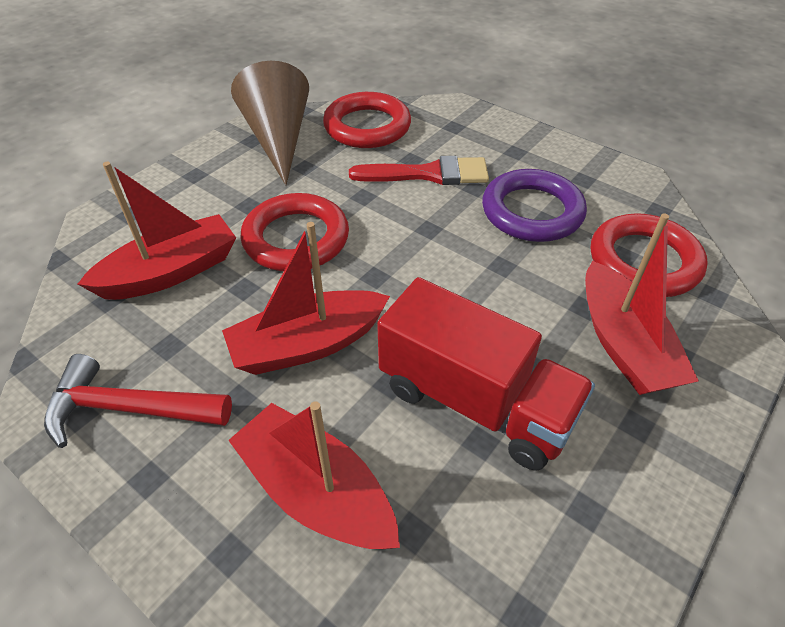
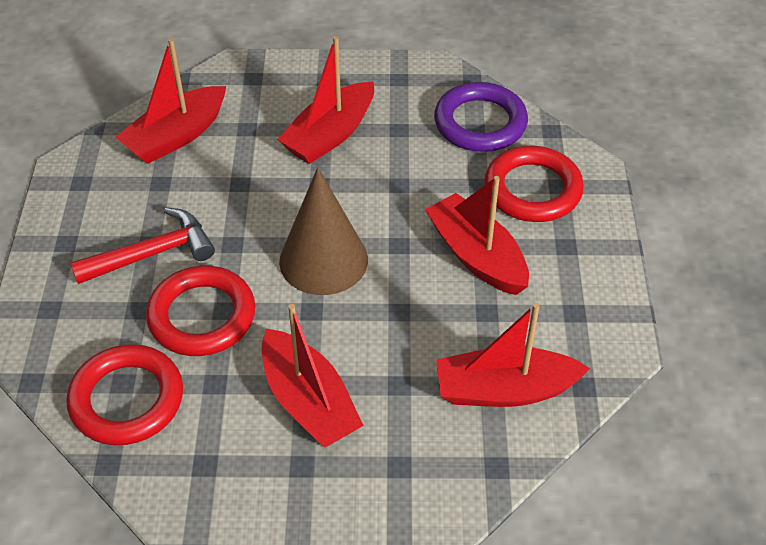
red boat: [78,162,236,300] [222,222,390,375] [228,401,400,549] [585,213,699,395] = 4 -> [116,38,226,164] [262,304,364,447] [277,36,374,164] [425,176,529,295] [436,303,590,407] = 5
red brush: [349,156,489,185] = 1 -> none = 0
red truck: [377,277,595,471] = 1 -> none = 0

